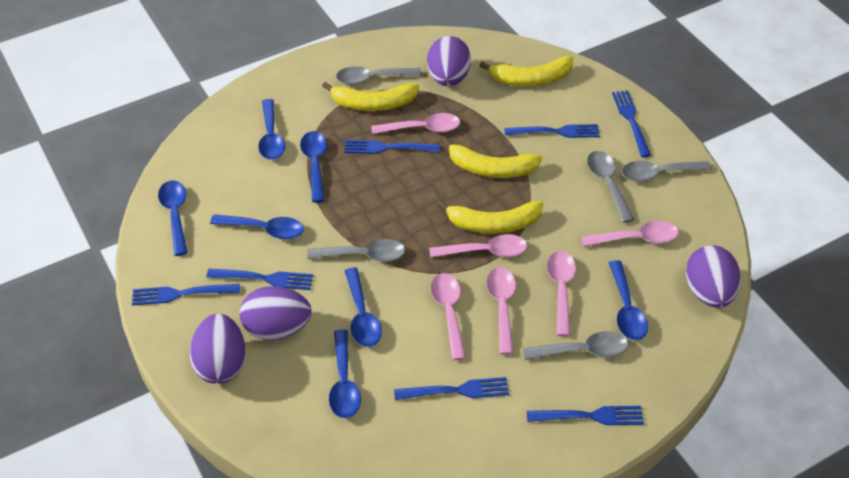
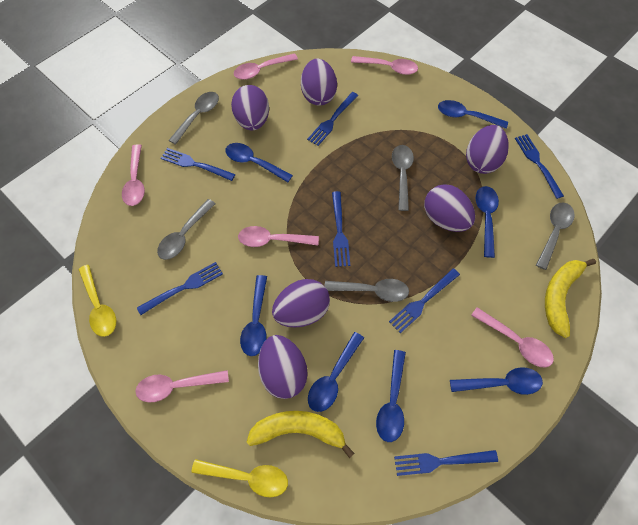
purple egg: [190,314,246,384] [240,286,312,340] [427,36,471,86] [686,245,741,308] = 4 -> [231,85,269,130] [258,335,308,399] [272,279,330,328] [301,59,337,106] [424,184,475,232] [466,125,509,174] = 6
yellow banana: [322,82,419,111] [437,200,543,234] [442,137,542,178] [479,56,573,86] = 4 -> [247,411,354,458] [545,259,596,338] = 2
yellow spoon: none = 0 -> [78,265,116,337] [191,459,288,497] = 2

